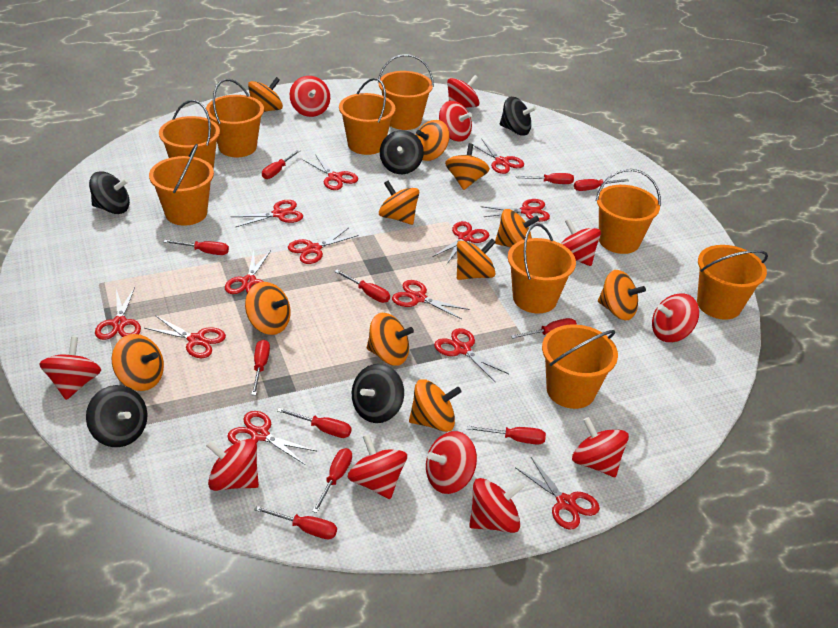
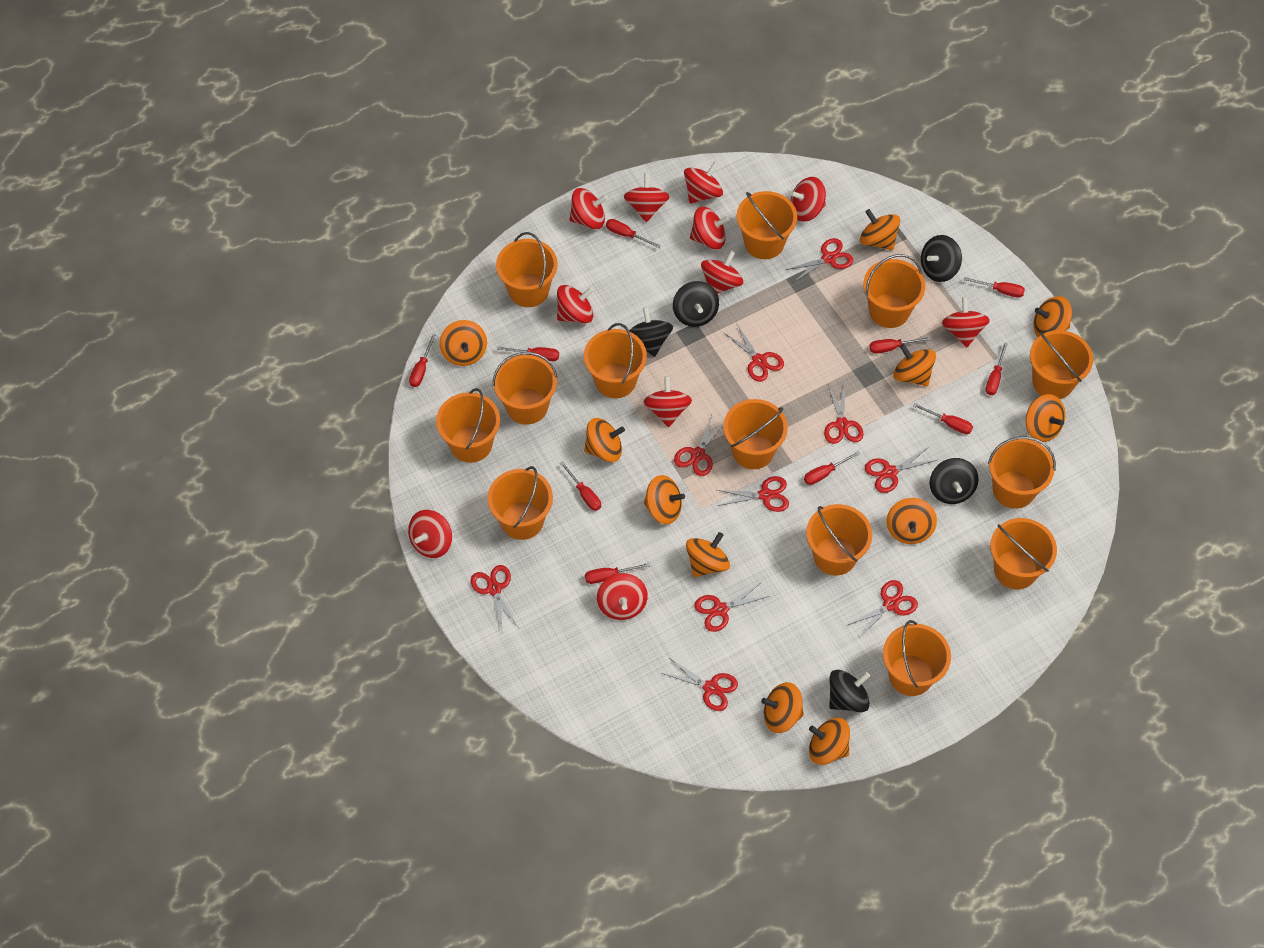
orange bucket: [149,144,214,226] [159,100,220,170] [206,79,264,157] [339,78,396,155] [378,54,434,130] [508,223,576,313] [542,324,618,409] [596,169,661,254] [697,245,768,320] = 9 -> [436,388,500,463] [487,466,553,540] [493,352,558,425] [496,232,558,307] [584,323,647,398] [723,399,788,469] [737,191,797,259] [806,504,872,576] [863,254,925,328] [883,620,951,696] [988,436,1056,509] [990,518,1057,589] [1030,330,1093,399] = 13
red scissors: [95,287,141,340] [145,316,226,358] [225,250,271,294] [227,411,316,465] [231,200,303,227] [288,228,359,264] [302,154,358,190] [392,280,469,320] [432,221,489,264] [434,328,509,382] [470,139,524,174] [481,199,550,222] [515,457,600,530] = 13 -> [471,565,519,631] [662,659,738,711] [674,415,724,476] [694,582,770,632] [717,476,789,512] [723,323,784,382] [786,238,853,283] [824,383,864,444] [848,580,918,639] [865,447,937,493] = 10
red screwdriver: [164,240,229,255] [251,340,270,395] [254,506,337,539] [262,149,301,179] [277,408,351,438] [312,448,352,513] [334,270,390,303] [467,426,546,445] [511,318,577,339] [516,173,574,184] [574,179,629,191] = 11 -> [409,334,436,387] [497,346,559,361] [560,461,601,511] [585,563,650,584] [606,219,661,248] [804,451,861,485] [869,337,931,354] [913,403,973,434] [964,277,1025,298] [985,342,1008,395] = 10

